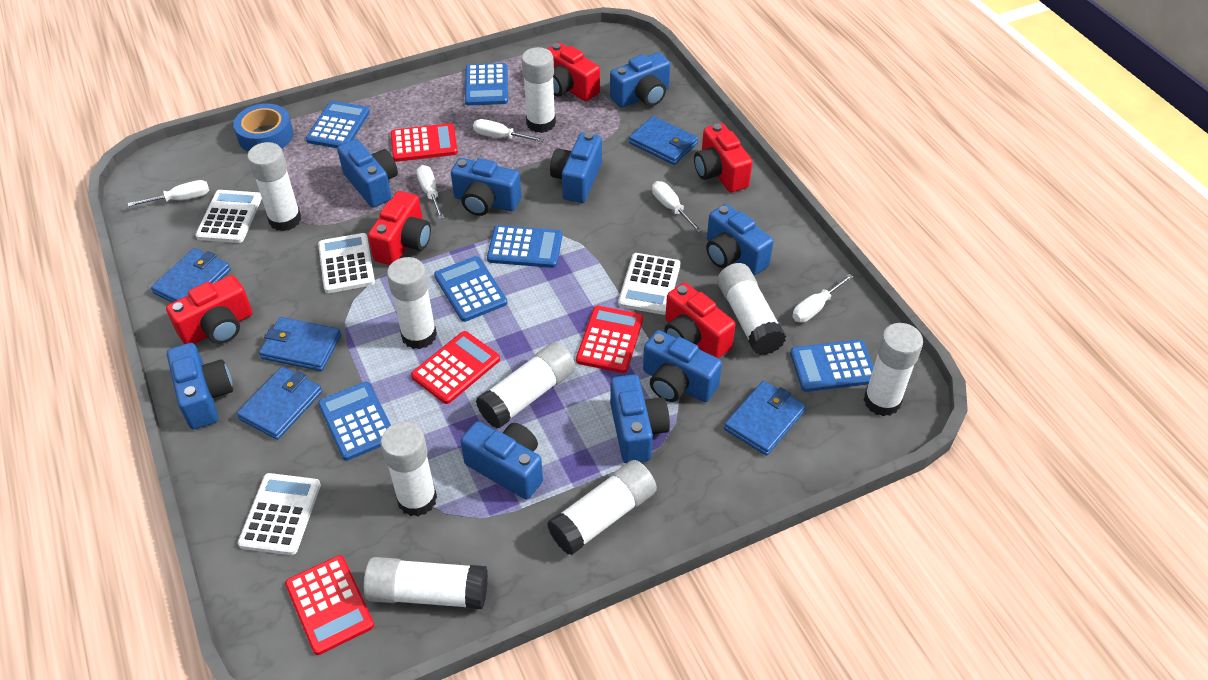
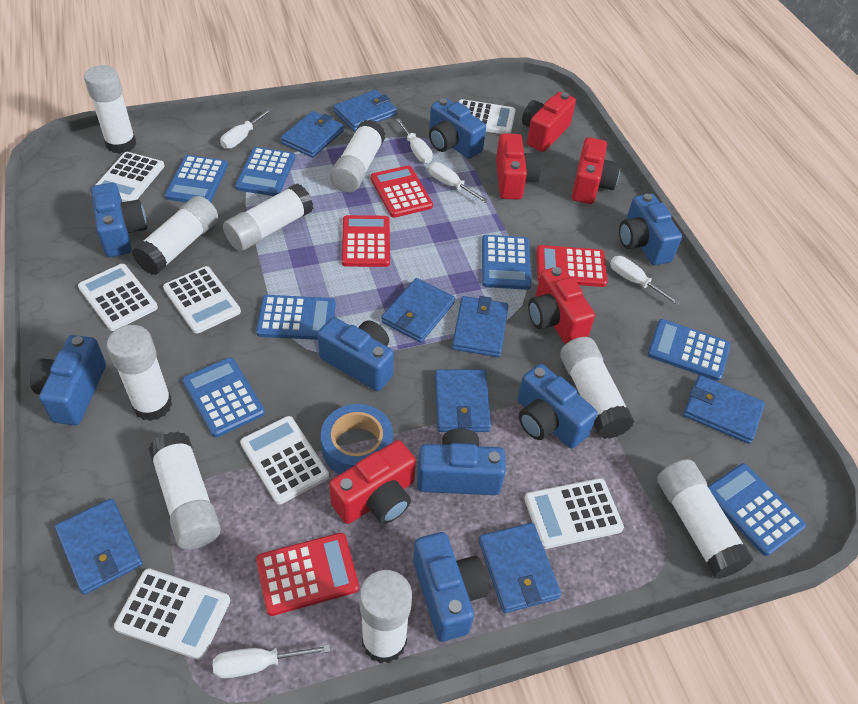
blue calculator: [306,101,370,148] [318,382,391,461] [434,256,507,322] [465,63,508,106] [487,225,562,268] [790,340,874,392] = 6 -> [165,155,228,202] [182,357,265,437] [235,147,295,196] [256,295,336,340] [482,235,531,290] [648,319,730,381] [708,463,806,556] = 7
blue camera: [167,343,233,429] [337,139,398,208] [451,158,521,216] [460,421,543,499] [550,133,602,203] [610,52,670,108] [610,374,670,464] [643,330,722,402] [706,204,774,275] = 9 -> [30,335,106,425] [91,183,147,257] [317,317,394,391] [413,532,489,642] [417,428,506,495] [429,98,486,159] [517,364,597,449] [619,194,682,265] = 8
blue wallet: [151,248,231,303] [236,367,322,440] [259,317,341,371] [629,116,698,165] [724,381,806,456] = 5 -> [55,498,143,595] [280,111,344,158] [333,90,397,131] [381,278,455,343] [435,369,491,432] [452,296,509,357] [479,523,561,613] [683,375,765,444] = 8
white calculator: [196,190,262,243] [238,473,321,555] [318,233,375,293] [618,253,680,315] = 4 -> [78,264,158,331] [96,152,165,202] [114,568,230,660] [163,266,241,334] [240,416,329,505] [459,99,516,134] [524,478,624,549] = 7

